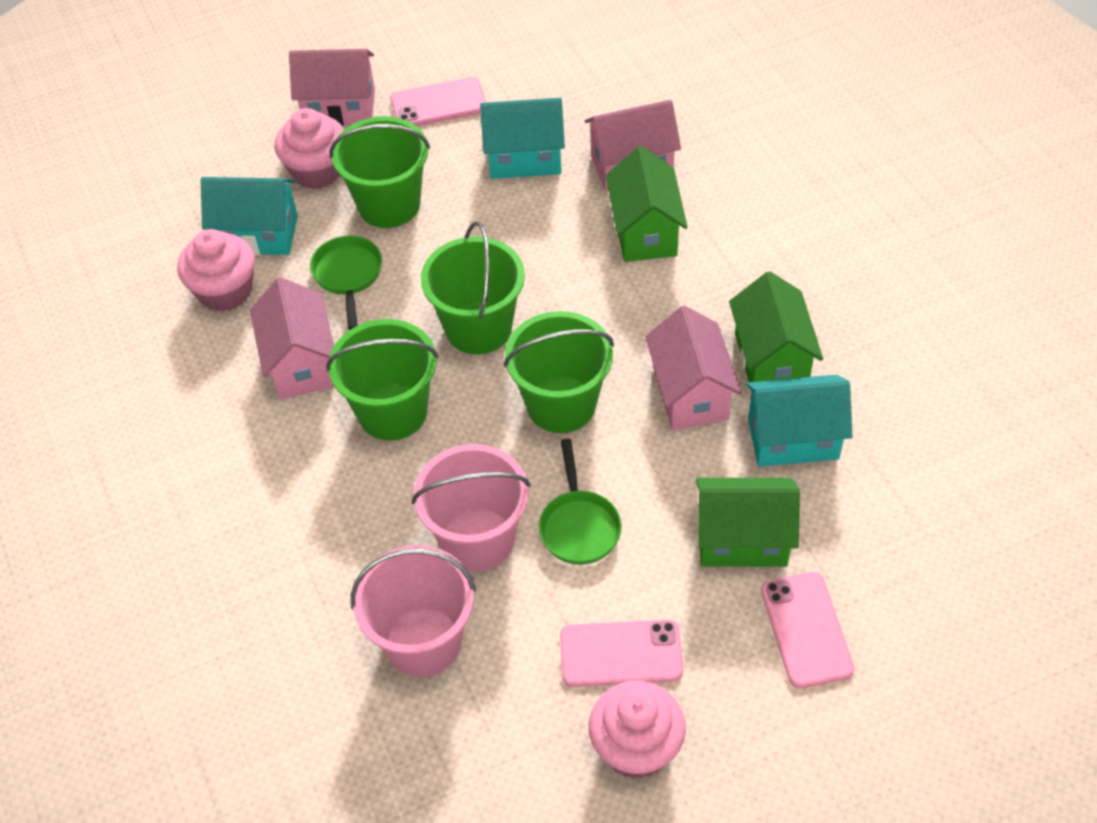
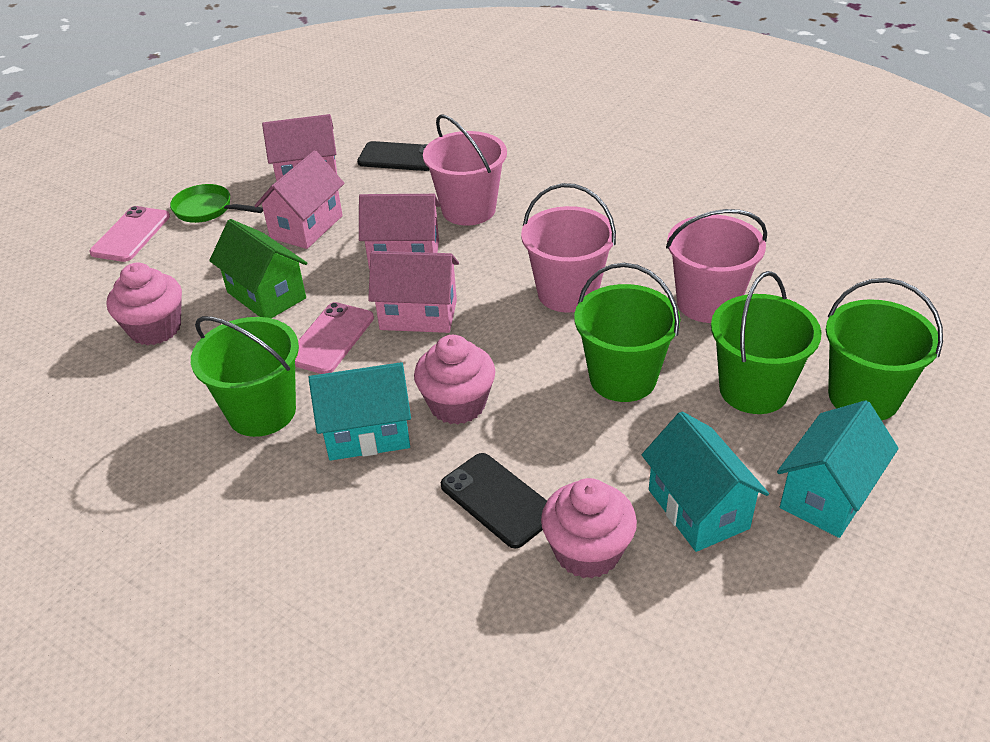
black phone: none = 0 -> [357,141,429,171] [441,453,547,548] = 2
green house: [606,146,688,262] [696,478,800,567] [729,271,823,392] = 3 -> [209,219,307,318] = 1
green pan: [310,236,382,330] [539,439,622,565] = 2 -> [170,184,263,223] = 1
pink bucket: [351,545,476,677] [412,444,531,572] = 2 -> [423,114,507,225] [521,183,616,313] [666,209,767,323] = 3
pink phone: [390,77,486,126] [560,620,683,687] [761,572,854,688] = 3 -> [89,206,170,262] [295,302,374,374] = 2

